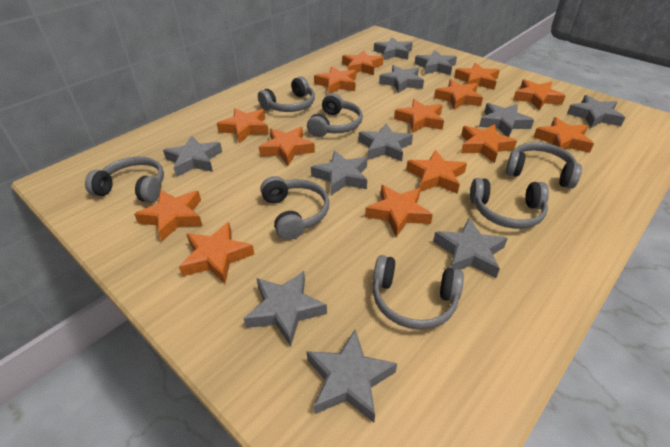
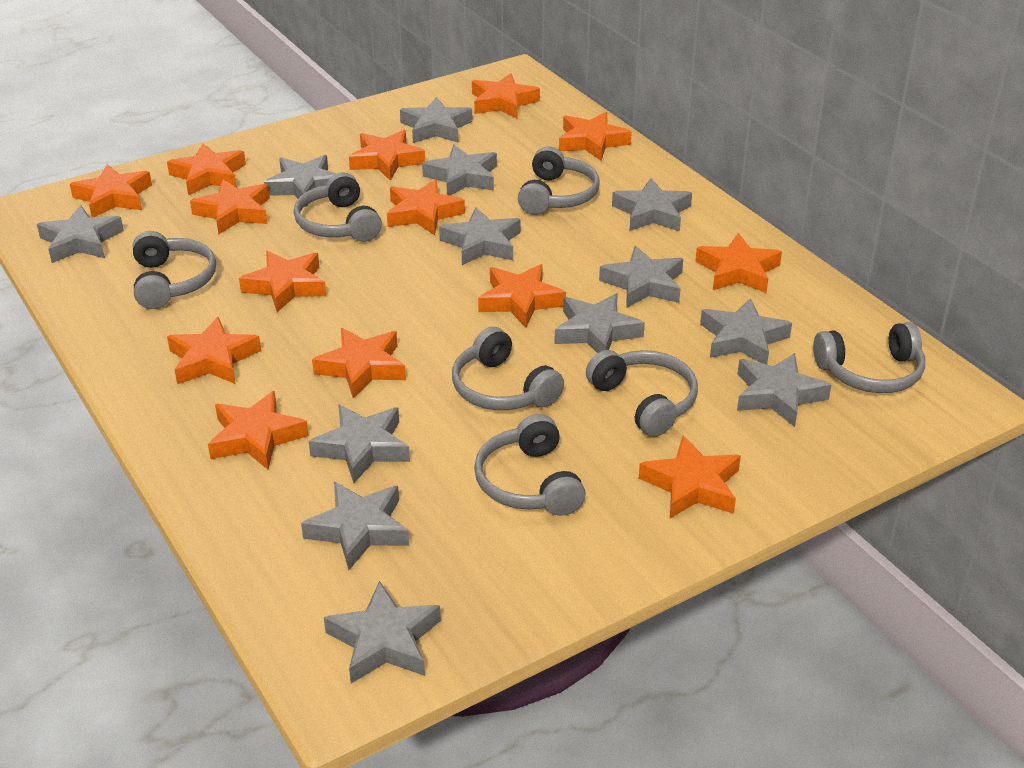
grey star: [163,136,222,177] [244,271,327,346] [307,330,397,423] [311,151,367,195] [359,124,413,161] [374,37,413,60] [379,65,424,93] [415,50,457,75] [433,218,508,278] [479,103,534,137] [567,95,625,128] = 11 -> [37,205,124,263] [264,155,336,208] [301,482,409,570] [309,404,410,483] [324,581,441,684] [400,97,473,143] [422,145,497,196] [439,207,520,265] [554,293,645,353] [599,246,683,308] [612,178,692,231] [700,298,792,365] [737,353,831,427] = 13

